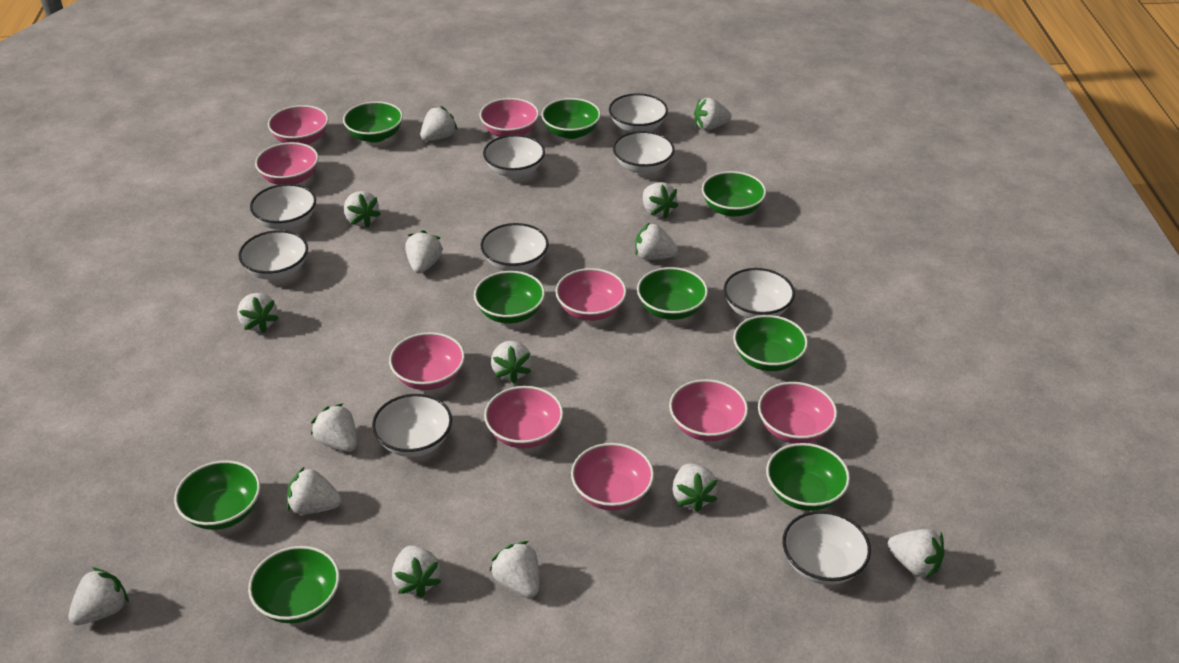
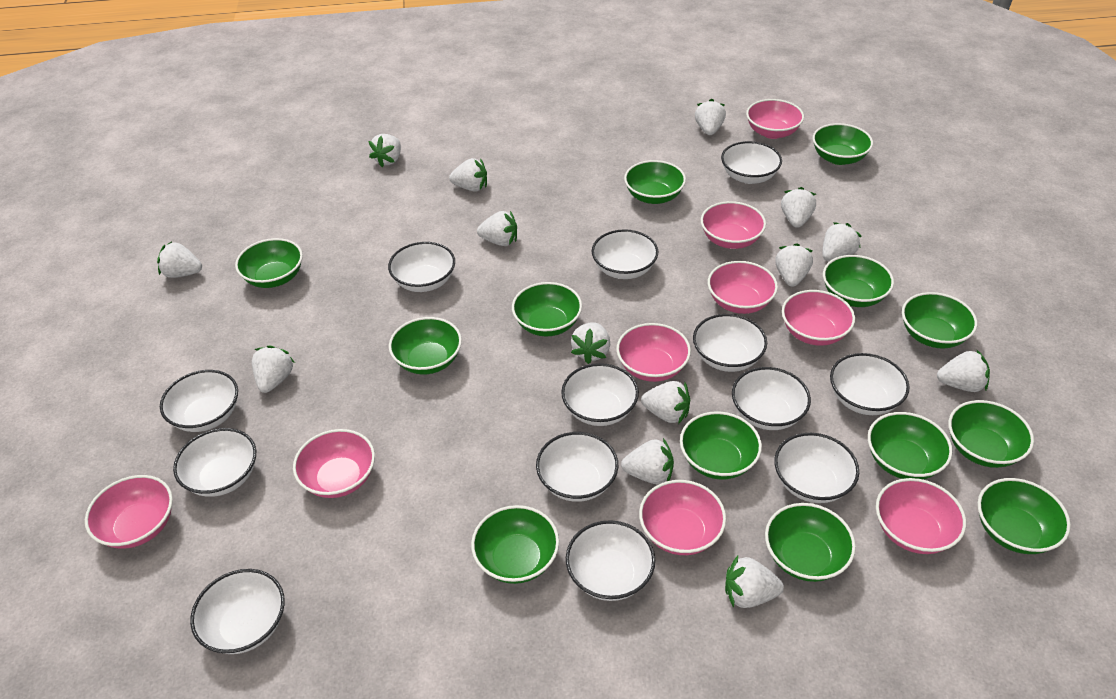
green bowl: [174,460,260,530] [248,546,340,623] [343,101,403,143] [474,271,545,323] [541,98,601,139] [637,267,708,320] [702,171,766,217] [733,315,808,371] [766,443,850,511] = 9 -> [235,238,303,288] [389,317,462,375] [471,505,559,584] [512,282,582,337] [624,160,686,204] [680,411,762,480] [765,503,856,582] [813,123,873,165] [823,255,894,307] [868,412,953,479] [902,292,977,349] [948,400,1034,468] [978,478,1071,554] = 13
white bowl: [238,230,308,280] [250,184,316,230] [372,394,452,457] [481,223,549,271] [483,135,545,178] [609,93,668,132] [613,131,675,174] [724,268,795,318] [783,511,871,585] = 9 -> [160,370,238,432] [173,428,256,497] [190,569,285,654] [388,242,455,292] [536,432,618,502] [561,363,639,426] [566,520,655,601] [592,229,658,279] [693,314,767,372] [721,141,782,184] [732,367,811,430] [774,433,859,503] [830,353,910,415] = 13
white strawberry: [68,568,129,625] [237,293,279,333] [287,466,341,514] [311,403,357,452] [344,191,381,227] [392,545,441,598] [405,230,443,274] [420,106,457,141] [490,541,539,598] [491,341,532,383] [635,222,678,260] [643,182,678,219] [672,464,718,512] [694,98,731,130] [888,529,944,579] = 15 -> [157,241,202,278] [252,345,295,393] [369,134,401,167] [449,158,487,192] [477,211,517,246] [571,323,610,364] [621,438,674,484] [641,381,690,424] [695,99,726,135] [725,556,784,608] [775,243,813,287] [781,187,816,228] [822,222,861,261] [937,349,990,392] = 14

